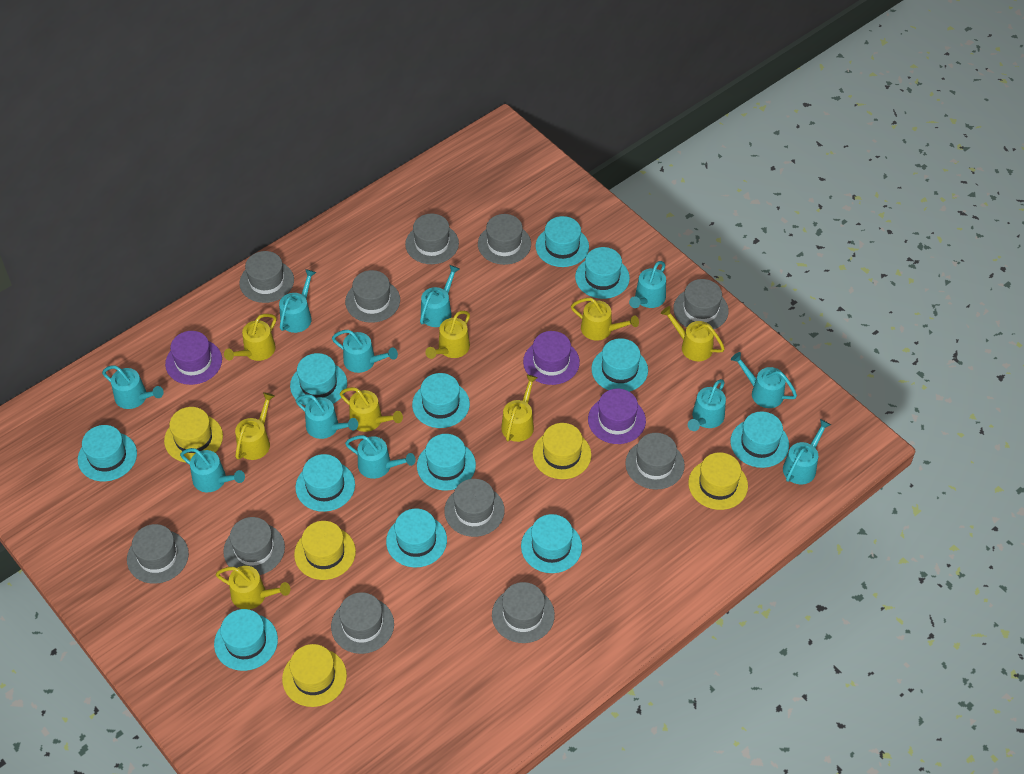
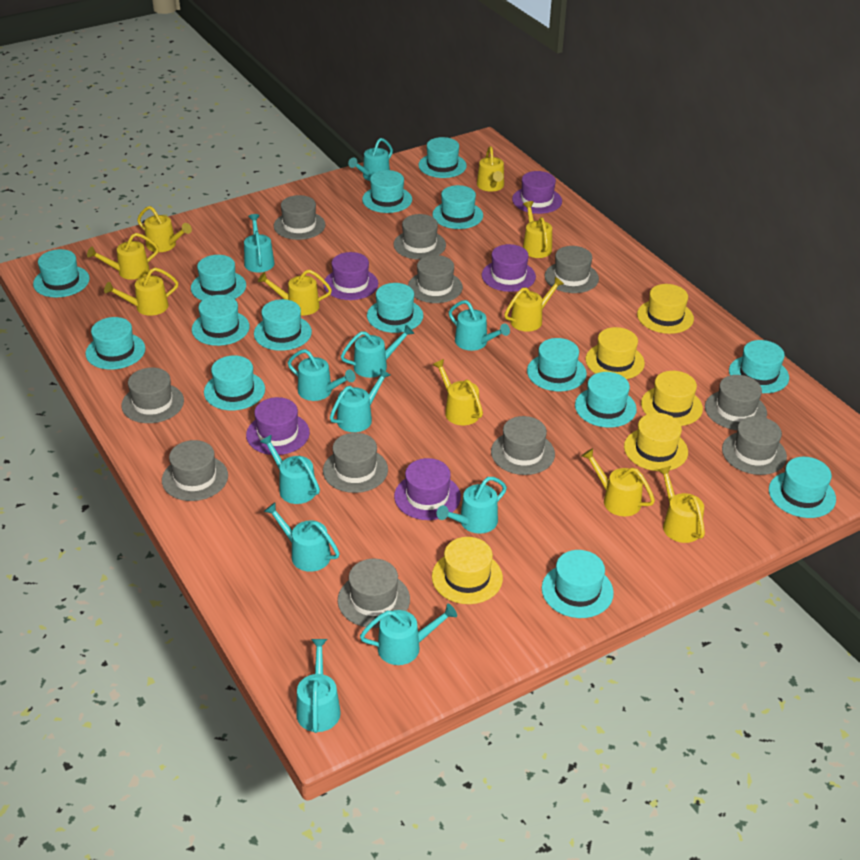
purple hat: [165,331,222,385] [523,331,580,385] [588,389,646,444] = 3 -> [246,397,310,455] [323,252,378,300] [394,458,461,520] [482,244,536,292] [512,171,562,214] = 5
turquoise hat: [78,425,137,481] [214,609,278,671] [290,353,347,406] [295,454,355,512] [386,509,447,567] [412,373,470,428] [417,434,476,491] [521,514,582,573] [536,216,589,267] [575,247,630,299] [591,338,648,392] [731,411,789,468] = 12 -> [33,249,90,298] [85,317,146,370] [191,255,246,301] [192,295,250,346] [204,355,265,410] [254,299,312,351] [362,170,412,213] [367,283,423,333] [419,137,467,178] [432,185,483,229] [527,338,587,391] [542,550,614,618] [575,372,637,428] [729,340,789,393] [769,457,836,518] = 15
yellow watering can: [216,566,290,609] [224,314,276,361] [235,392,275,460] [340,387,403,432] [425,311,470,359] [501,374,538,442] [571,298,639,341] [661,306,725,361] = 8 -> [87,233,159,280] [104,268,178,316] [137,206,192,252] [258,270,332,315] [432,359,483,425] [477,146,504,191] [504,277,564,332] [523,201,552,258] [582,448,655,516] [658,466,705,543] = 10

